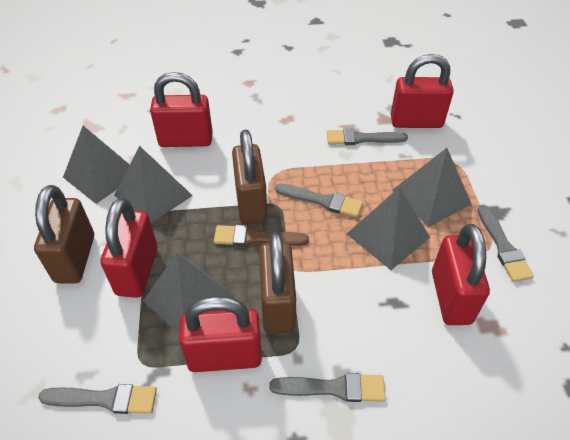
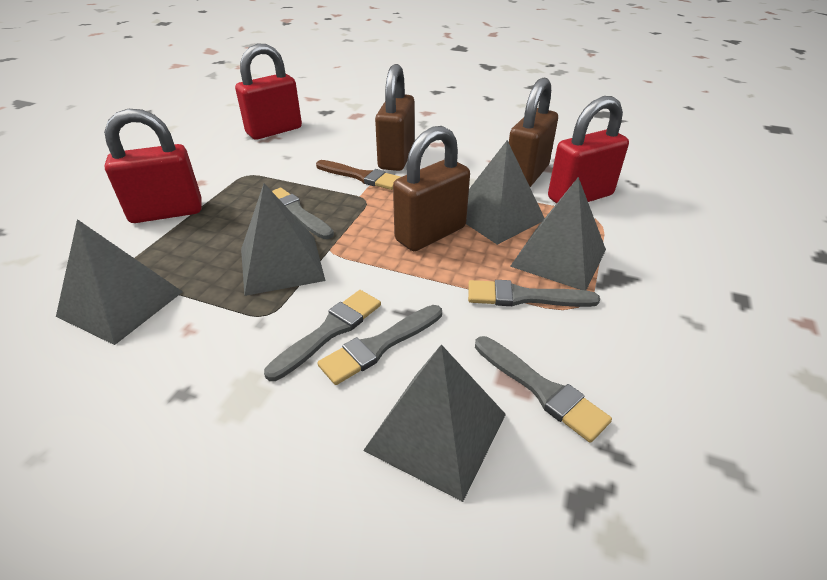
red padlock: [100,198,158,298] [150,72,213,147] [179,296,262,372] [391,54,454,128] [432,224,490,325] = 5 -> [104,109,202,223] [235,43,302,139] [548,96,629,204] = 3

